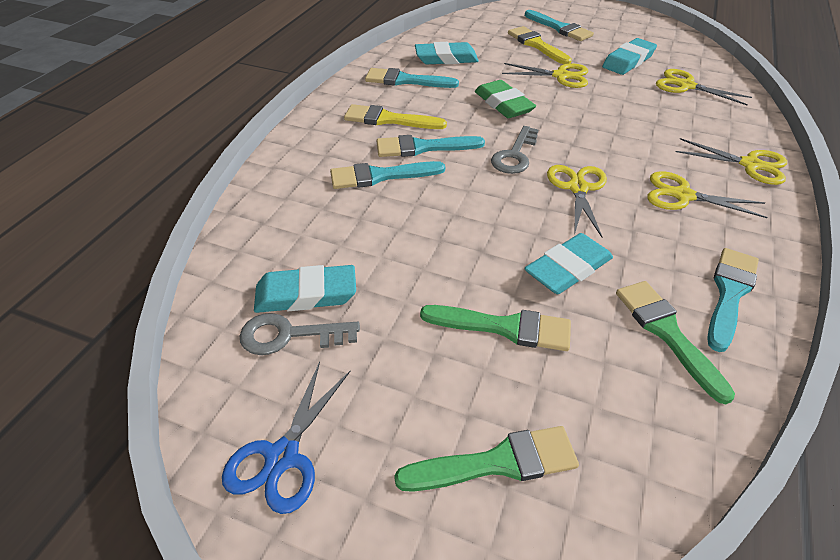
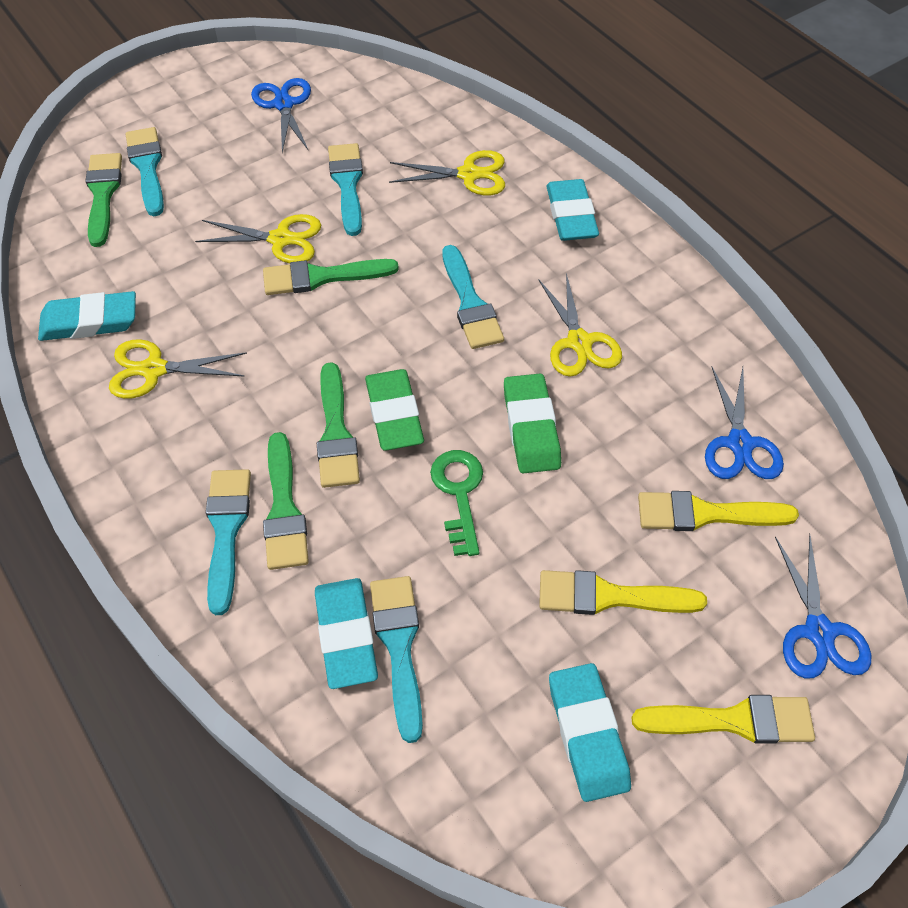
blue scissors: [222,362,350,514] = 1 -> [251,78,311,153] [705,367,784,479] [775,534,871,679] = 3
green brush: [394,426,579,492] [420,305,571,351] [616,281,735,404] = 3 -> [86,153,122,247] [263,259,399,295] [263,432,309,570] [317,362,360,488] = 4
green eraser: [475,80,536,118] = 1 -> [365,369,424,451] [504,374,561,474] = 2
green key: none = 0 -> [430,450,483,556] = 1
grey key: [240,313,360,355] [491,126,538,174] = 2 -> none = 0
yellow brush: [344,104,447,129] [508,26,572,65] = 2 -> [539,570,707,615] [631,695,815,744] [638,491,799,531] = 3
yellow scissors: [502,63,588,88] [547,165,607,237] [647,171,767,218] [656,69,752,105] [675,138,787,185] = 5 -> [109,339,247,399] [195,214,321,264] [389,150,505,195] [538,273,622,377] = 4

